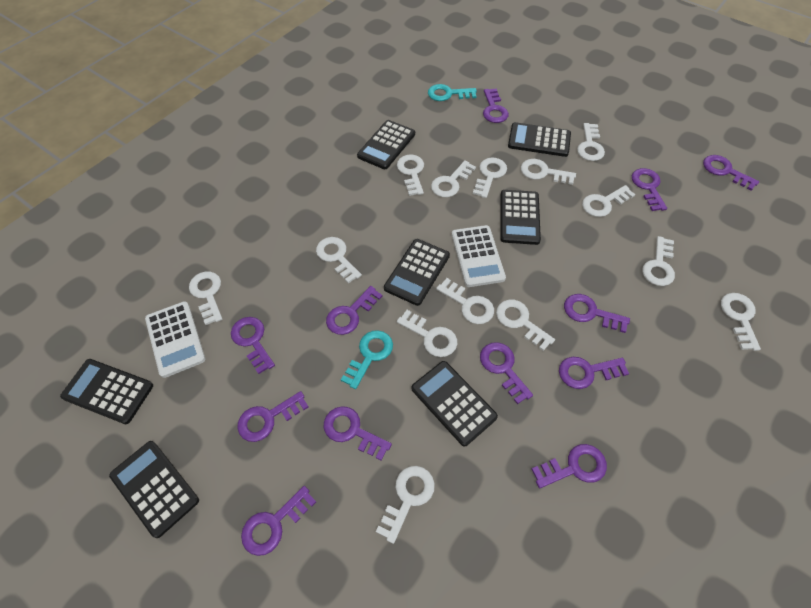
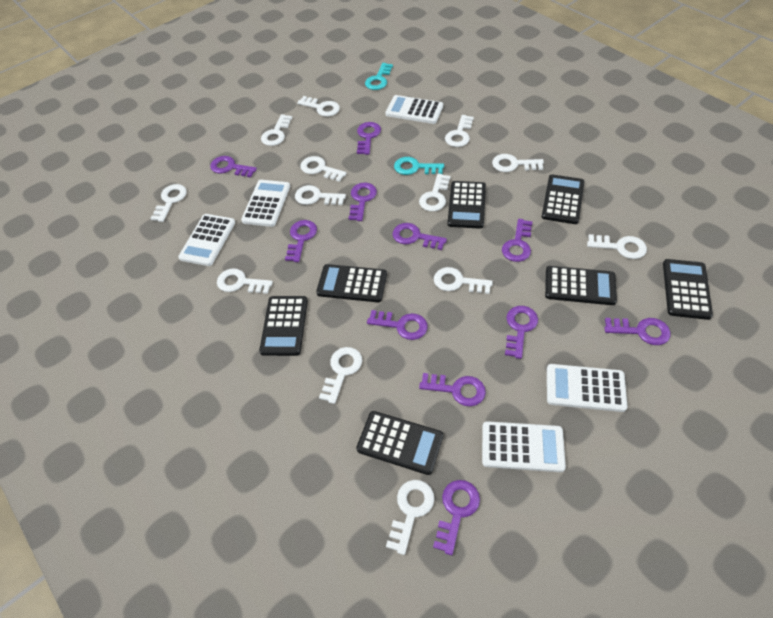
purple key: [231,317,275,374] [237,391,309,442] [241,486,316,556] [324,406,392,461] [326,286,382,335] [480,342,533,404] [483,88,509,123] [531,444,607,488] [559,357,629,389] [564,294,630,333] [632,168,667,211] [703,155,759,191] = 12 -> [210,156,257,178] [285,220,317,262] [348,183,377,221] [357,122,381,155] [367,310,428,340] [392,223,447,250] [419,373,486,406] [433,480,480,555] [502,219,533,262] [505,306,538,359] [604,318,670,345] = 11
white calculator: [145,301,205,378] [452,225,506,287] = 2 -> [178,214,235,266] [241,180,290,227] [386,95,443,124] [482,421,566,472] [547,364,628,412] = 5
white key: [189,271,222,325] [316,237,362,283] [376,466,435,544] [397,154,424,196] [397,310,457,357] [431,160,476,198] [436,278,494,324] [473,158,507,198] [496,300,555,351] [521,159,576,185] [577,123,605,161] [582,185,635,217] [642,236,675,286] [721,293,761,351] = 14 -> [150,184,186,222] [217,268,273,294] [261,114,292,146] [295,185,346,205] [297,96,340,116] [301,156,346,182] [319,347,362,404] [386,480,434,555] [419,173,450,211] [434,267,493,294] [445,115,474,147] [492,154,544,172] [587,234,647,259] = 13

